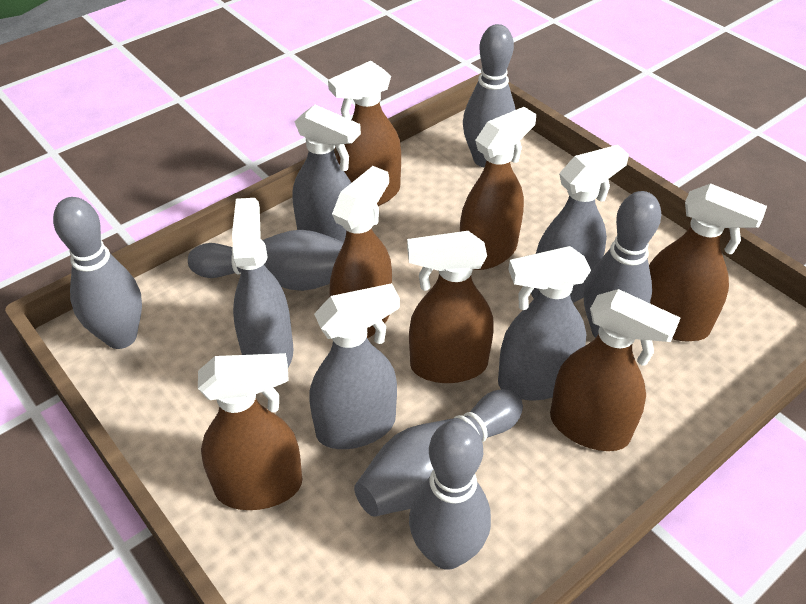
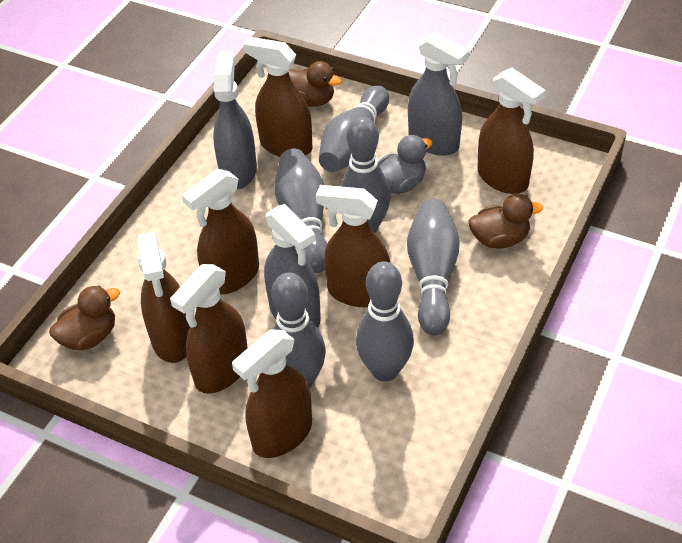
brown duck: none = 0 -> [49,285,120,350] [288,61,342,107] [469,193,543,249] = 3
grey duck: none = 0 -> [378,135,432,194] = 1
grey spray bottle: [232,198,294,368] [293,105,361,242] [309,283,400,449] [498,246,591,400] [531,145,629,303] = 5 -> [213,52,257,189] [264,204,321,328] [408,32,469,156] = 3

